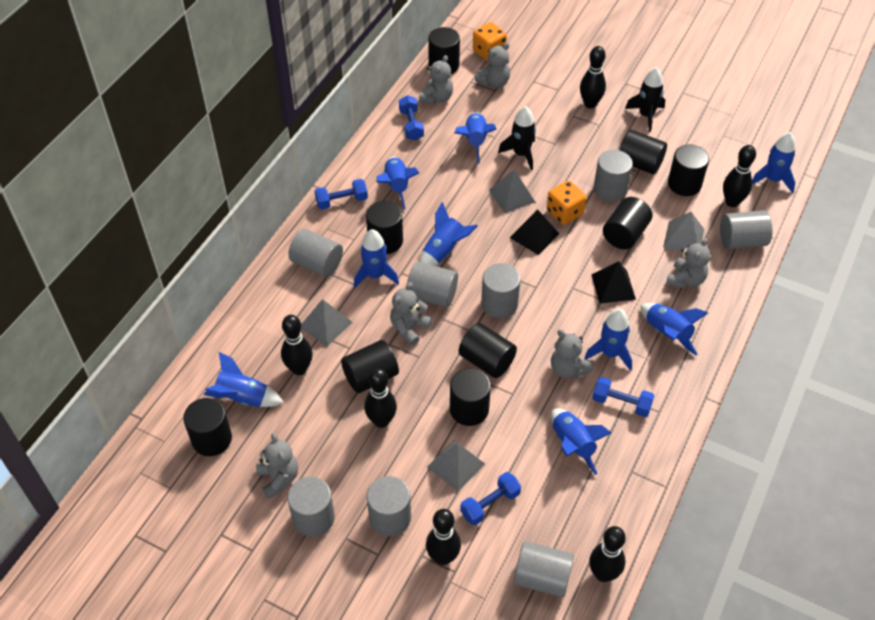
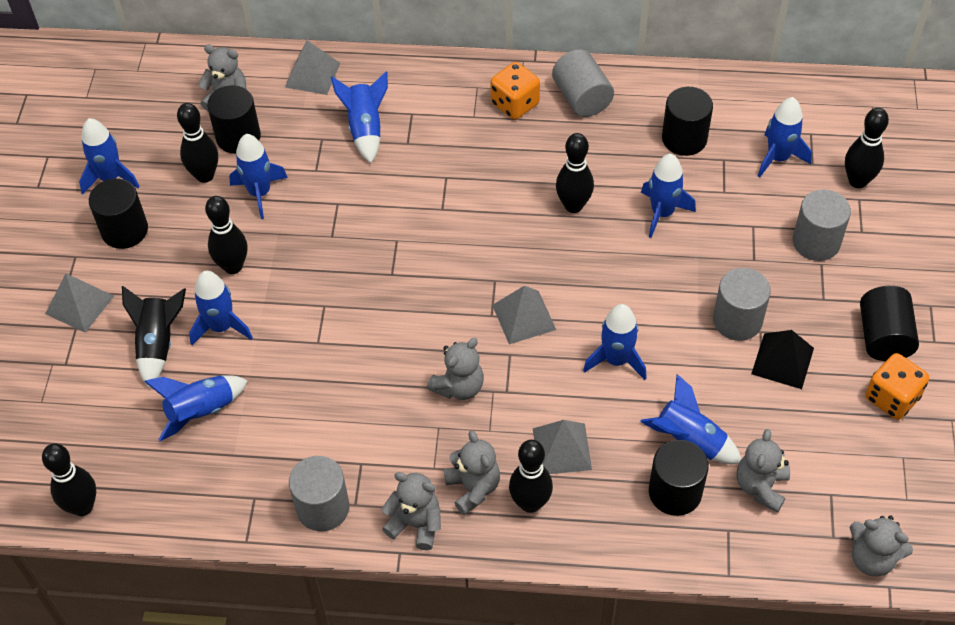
black cylinder: [183,398,232,456] [341,340,399,393] [366,201,403,254] [428,27,460,74] [450,368,491,426] [459,323,517,378] [603,197,652,249] [619,130,667,174] [668,145,709,196] = 9 -> [89,178,148,249] [207,85,261,154] [649,440,709,516] [662,87,713,156] [860,286,919,361] = 5
black pyramid: [510,209,559,255] [592,261,636,303] = 2 -> [751,330,814,389] = 1
black rocket: [498,106,536,170] [625,67,665,132] = 2 -> [122,286,186,388] = 1
blue dumbbell: [315,179,368,210] [399,95,424,141] [460,472,521,525] [592,377,655,417] = 4 -> none = 0
grey cylinder: [287,476,335,537] [288,229,343,277] [367,476,411,536] [407,262,458,307] [481,263,521,318] [514,541,574,597] [594,150,633,201] [720,210,772,249] = 8 -> [289,456,350,531] [552,49,614,117] [713,268,771,341] [793,189,851,261] = 4

